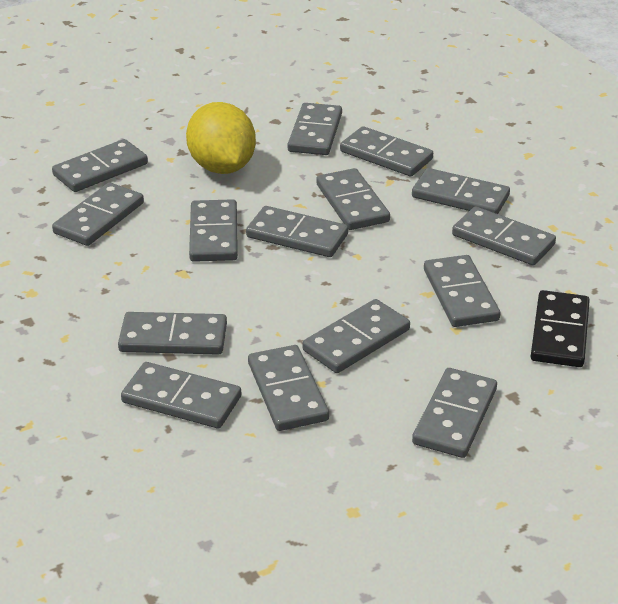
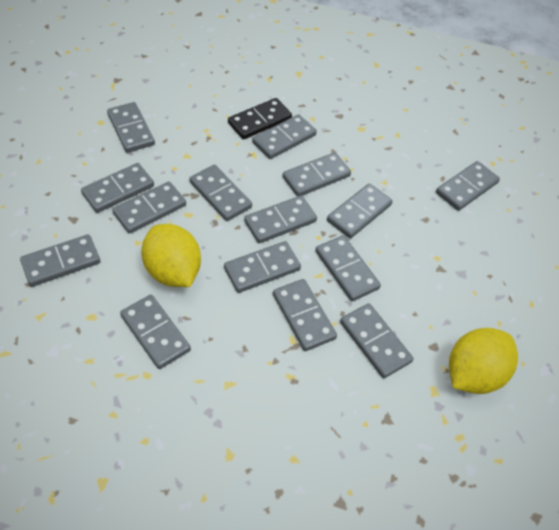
yellow lemon: [186,102,256,174] = 1 -> [141,224,201,287] [449,328,518,394] = 2

